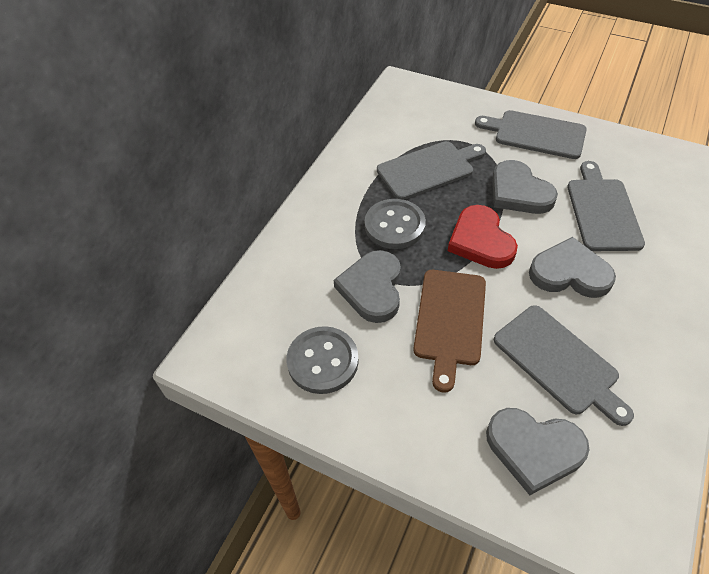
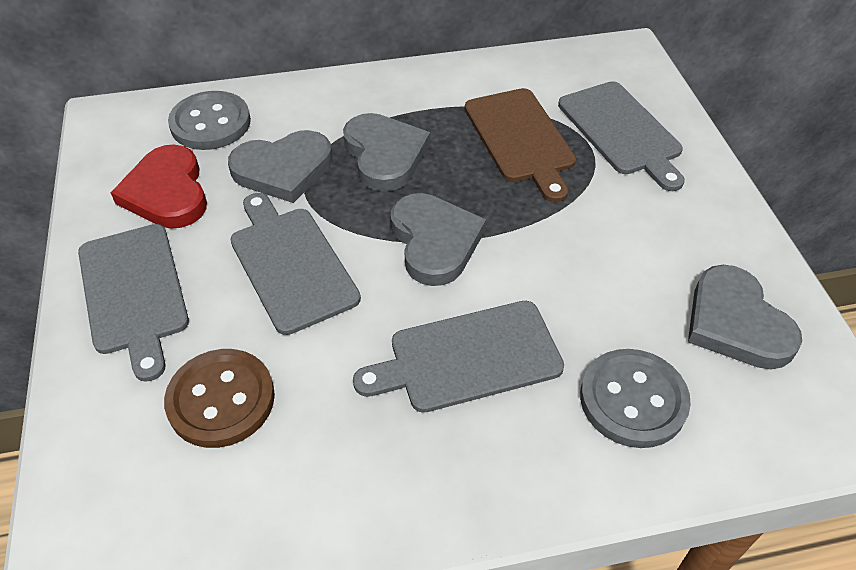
brown button: none = 0 -> [164,349,275,448] = 1

